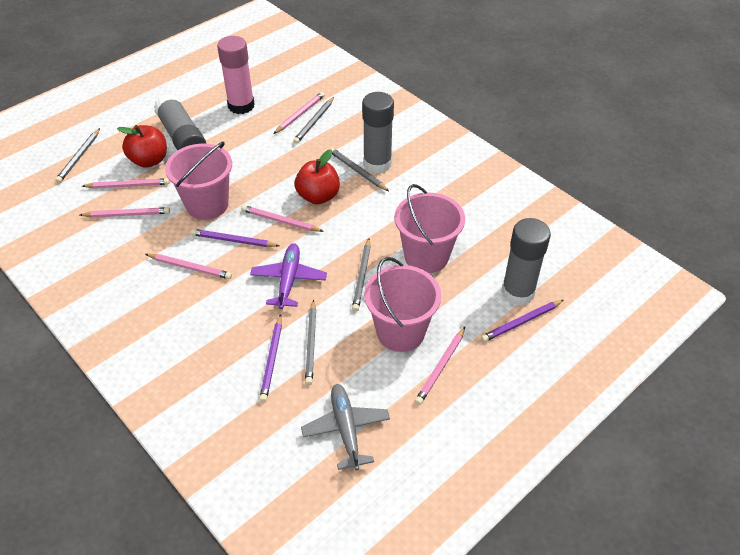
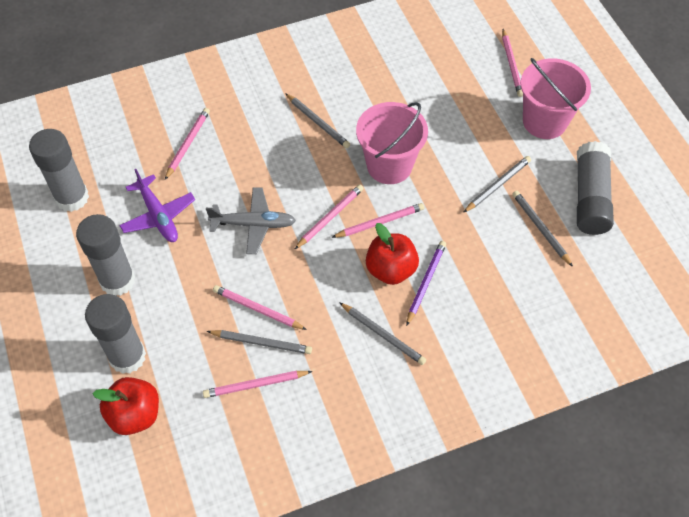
grey glue stick: [154,94,206,151] [362,92,394,173] [501,218,551,305] = 3 -> [29,129,89,212] [76,214,135,296] [85,294,146,374] [577,141,614,235] = 4
pink bucket: [165,142,232,220] [364,257,441,352] [395,184,465,273] = 3 -> [356,102,428,184] [520,58,591,139] = 2
pink glue stick: [217,36,254,114] = 1 -> none = 0
purple pencil: [191,229,280,247] [259,314,282,402] [481,300,564,342] = 3 -> [406,241,446,326] = 1

